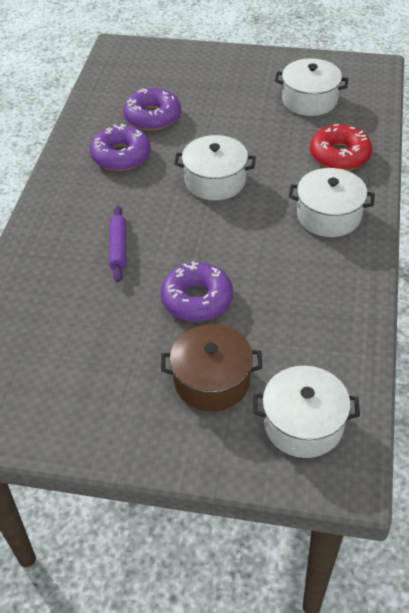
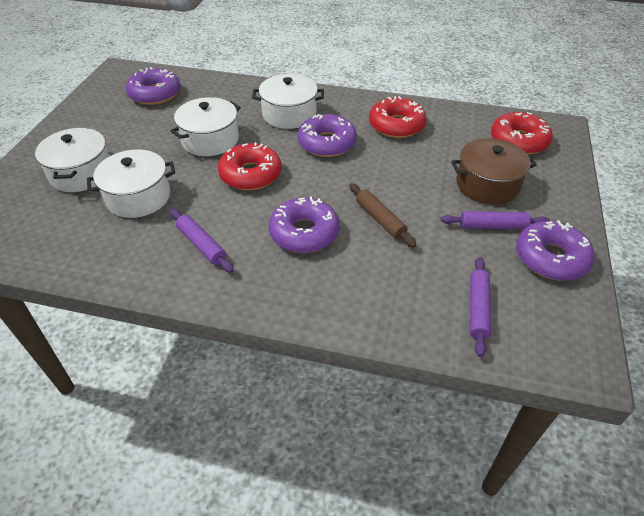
brown rolling pin: none = 0 -> [349,183,416,248] = 1
purple donut: [90,124,151,171] [123,88,181,131] [161,261,233,322] = 3 -> [126,67,180,105] [269,196,339,253] [298,114,357,157] [516,220,595,281] = 4
purple rolling pin: [109,206,126,282] = 1 -> [170,209,234,273] [441,211,550,229] [470,257,491,357] = 3
red donut: [310,124,372,170] = 1 -> [218,142,281,190] [369,96,427,138] [491,112,553,154] = 3

